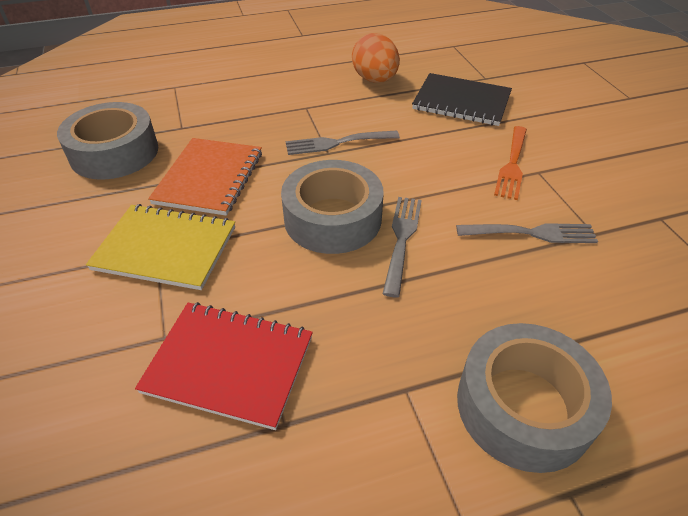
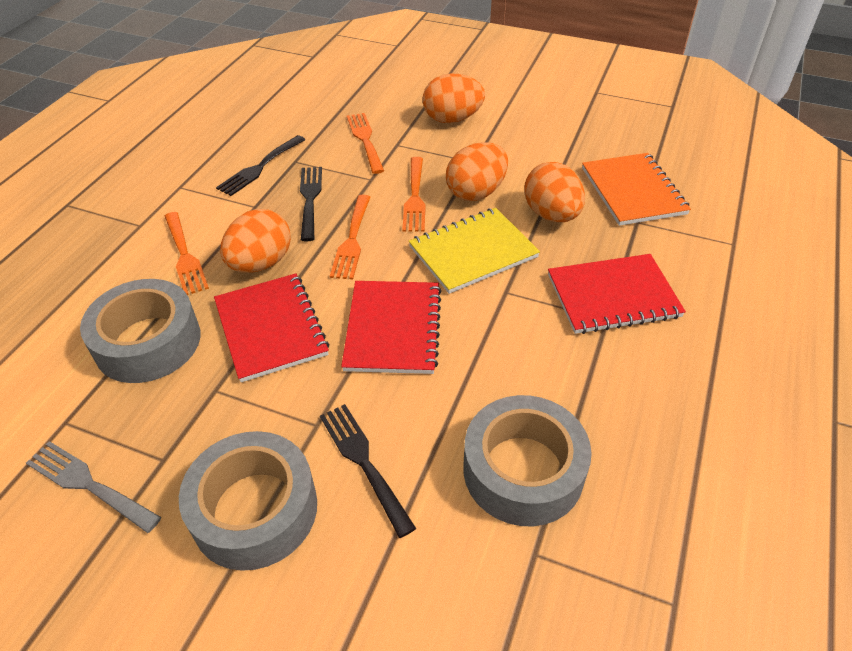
black fork: none = 0 -> [216,135,305,196] [300,167,322,241] [320,404,416,538] = 3
black notebook: [412,73,512,126] = 1 -> none = 0
grey fork: [286,130,400,155] [382,197,422,298] [456,223,598,243] = 3 -> [26,441,162,533] = 1
orange egg: [352,33,400,83] = 1 -> [220,209,291,273] [423,74,485,123] [446,142,508,201] [524,162,585,222] = 4
orange fork: [494,126,527,200] = 1 -> [165,212,209,295] [330,195,370,279] [347,113,384,174] [402,157,426,232] = 4
red notebook: [135,302,313,430] = 1 -> [214,273,329,382] [341,281,442,374] [548,254,686,334] = 3

